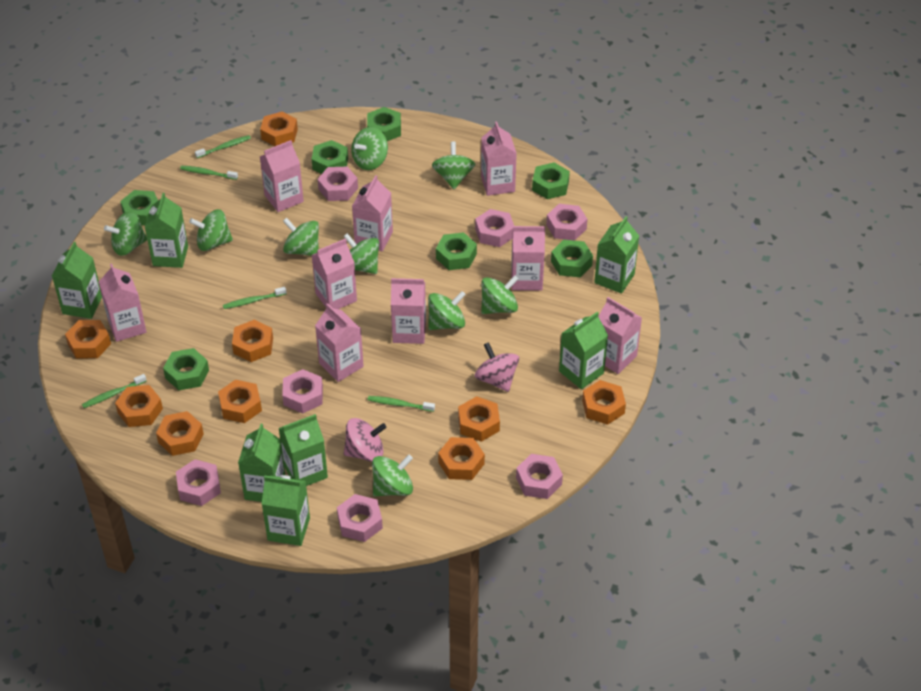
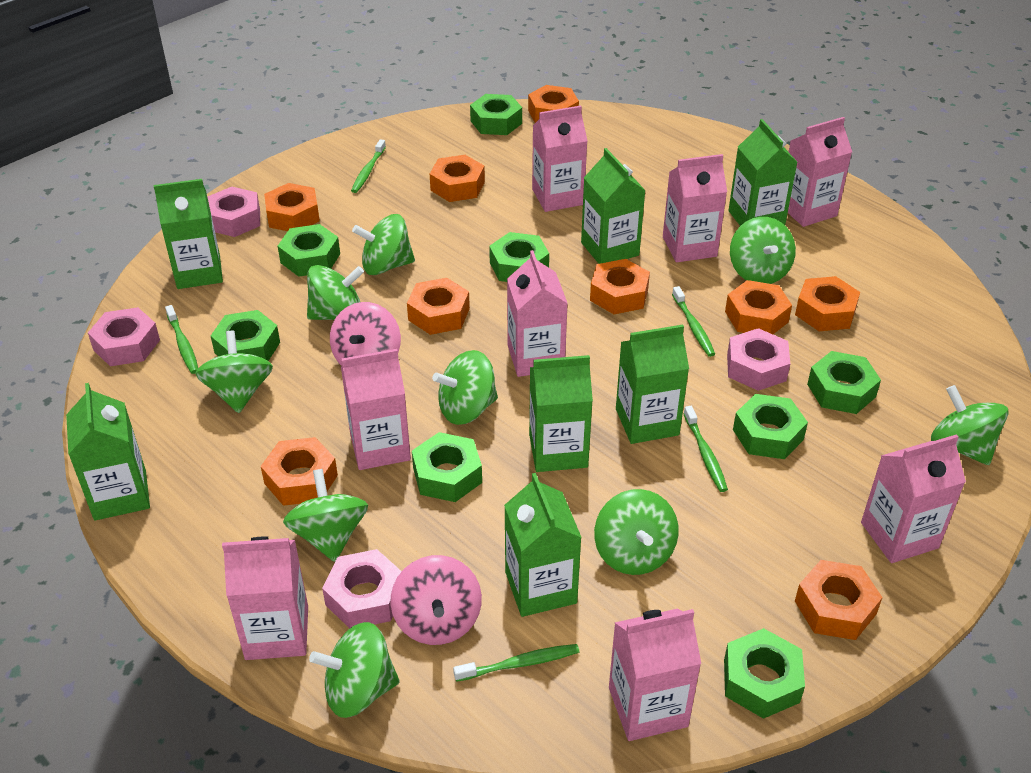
green nut: [120,190,158,226] [163,348,209,391] [312,140,348,174] [367,107,401,141] [436,232,477,270] [532,162,570,199] [551,240,593,277] = 7 -> [211,310,280,361] [278,224,340,277] [412,432,482,502] [470,94,522,135] [489,232,549,282] [724,628,805,719] [733,394,808,459] [807,351,881,414] = 8
pink carton: [98,263,147,342] [260,140,304,212] [312,238,357,309] [315,303,364,382] [352,175,393,251] [391,278,426,344] [481,122,517,196] [511,226,545,291] [598,297,642,374] = 9 -> [222,536,308,660] [341,349,411,470] [507,250,568,377] [532,106,588,212] [609,609,701,741] [663,154,727,262] [788,117,852,227] [861,434,966,563] = 8
pink nut: [176,459,221,506] [282,369,323,414] [318,167,358,201] [337,494,383,542] [475,209,514,247] [516,454,563,499] [546,204,587,241] = 7 -> [88,307,160,366] [207,187,260,237] [322,549,402,629] [727,328,790,391] = 4

